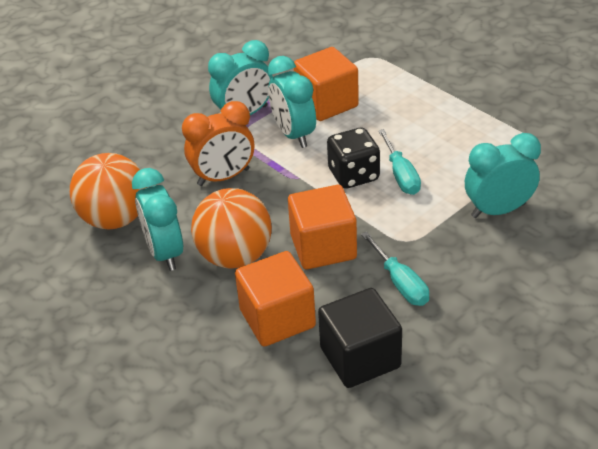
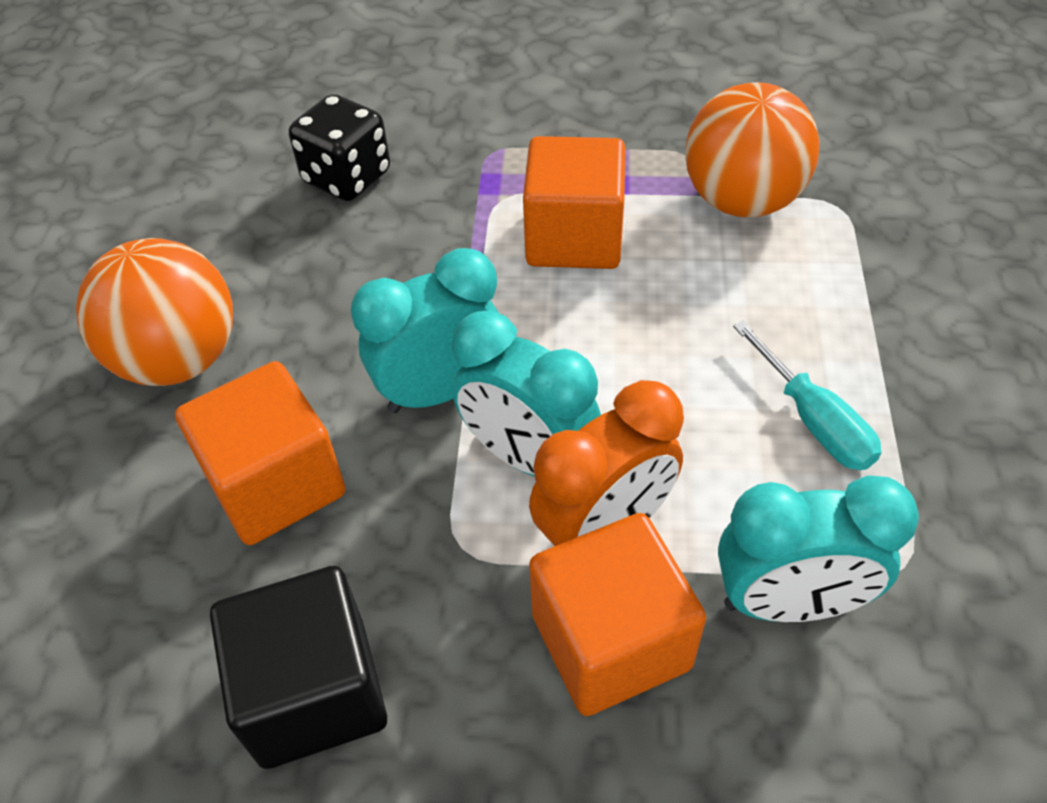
turquoise clock: [132,168,183,271] [208,40,273,115] [268,56,316,148] [465,133,541,218] = 4 -> [351,248,499,413] [452,310,601,477] [718,475,919,622] = 3
turquoise screwdriver: [361,232,429,306] [378,129,421,195] = 2 -> [733,321,881,470] = 1

